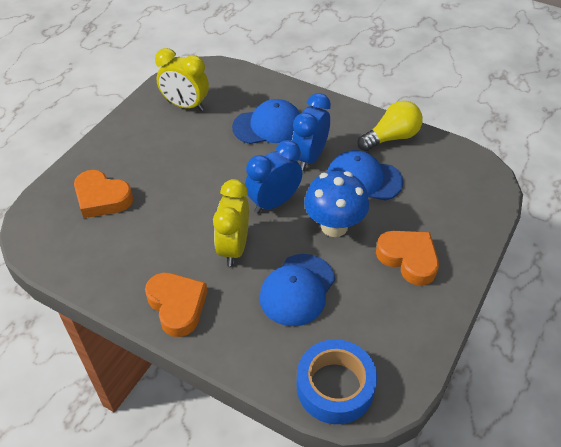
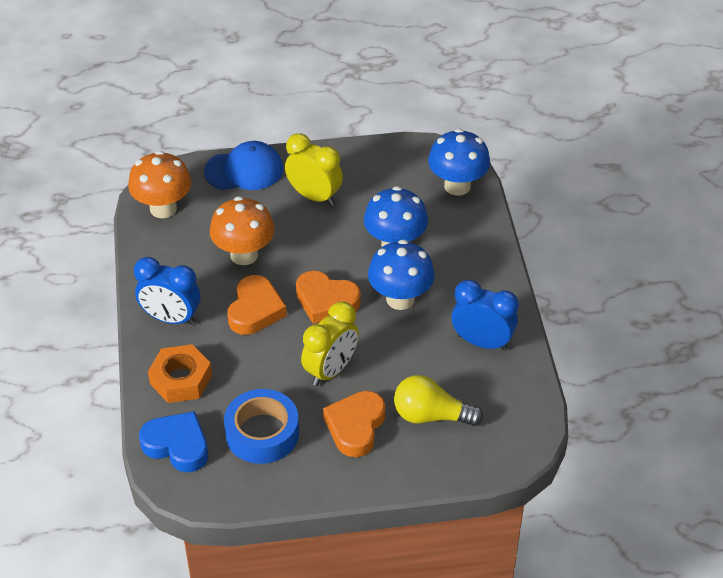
blue cap: [232,99,300,144] [259,254,335,326] [327,150,403,201] = 3 -> [204,141,283,190] = 1
blue heart: none = 0 -> [139,411,208,472] = 1
blue mushroom: [304,171,369,237] = 1 -> [364,186,428,247] [368,240,435,310] [428,129,490,196] = 3
orange mushroom: none = 0 -> [128,151,192,218] [210,196,275,265] = 2
orange nut: none = 0 -> [148,344,212,403] = 1

